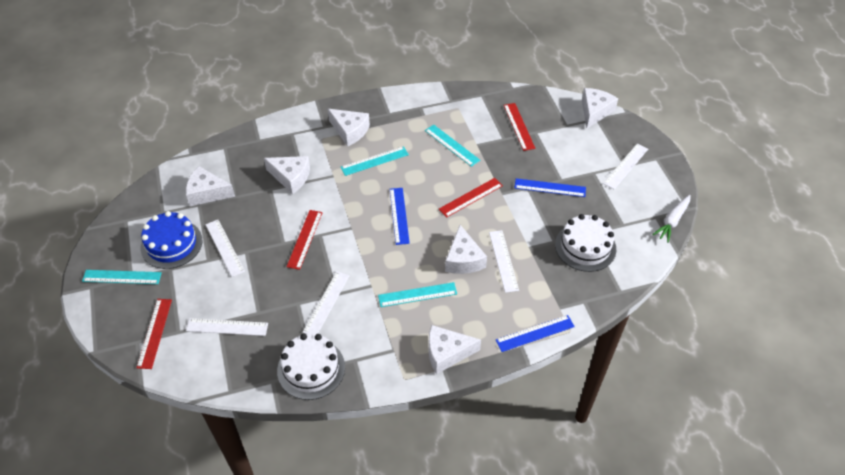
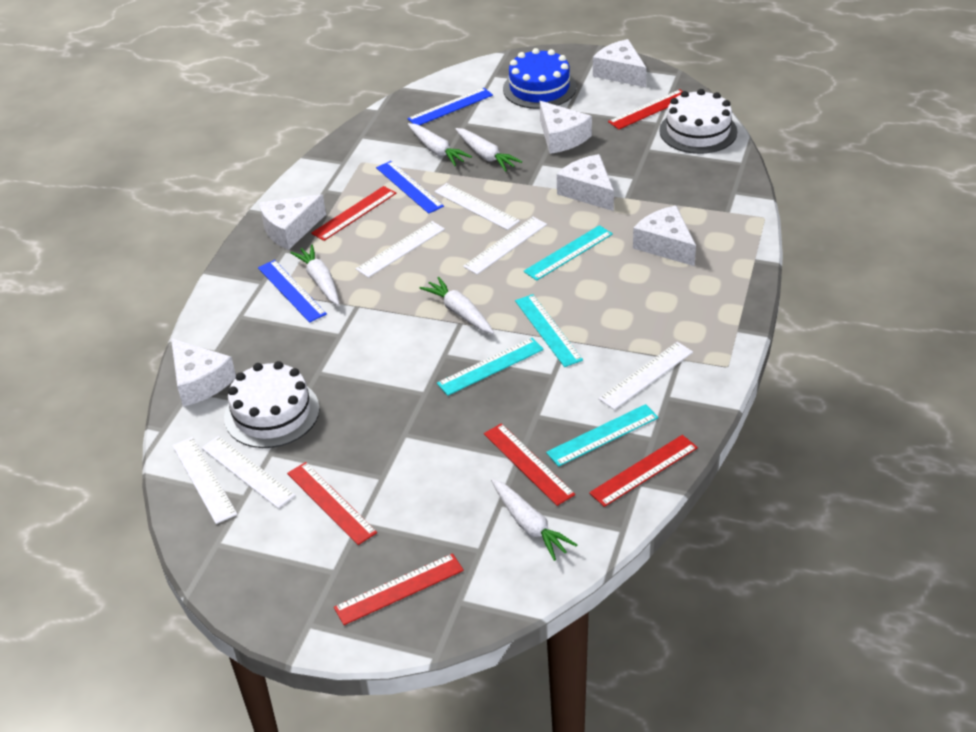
red ruler: [136,299,172,369] [287,210,323,270] [439,178,503,218] [504,103,535,151] = 4 -> [287,462,377,545] [311,186,396,241] [334,553,464,625] [484,423,575,506] [589,435,698,507] [608,89,683,129] = 6
white carrot: [652,195,691,243] = 1 -> [290,245,340,305] [408,123,472,166] [420,277,494,334] [456,128,522,172] [491,479,577,561] = 5
white ruler: [186,318,268,336] [205,220,245,277] [303,271,349,334] [489,230,519,293] [603,143,648,189] = 5 -> [172,437,238,524] [201,436,296,509] [356,221,445,278] [434,183,520,230] [463,217,547,275] [598,342,693,410] = 6

